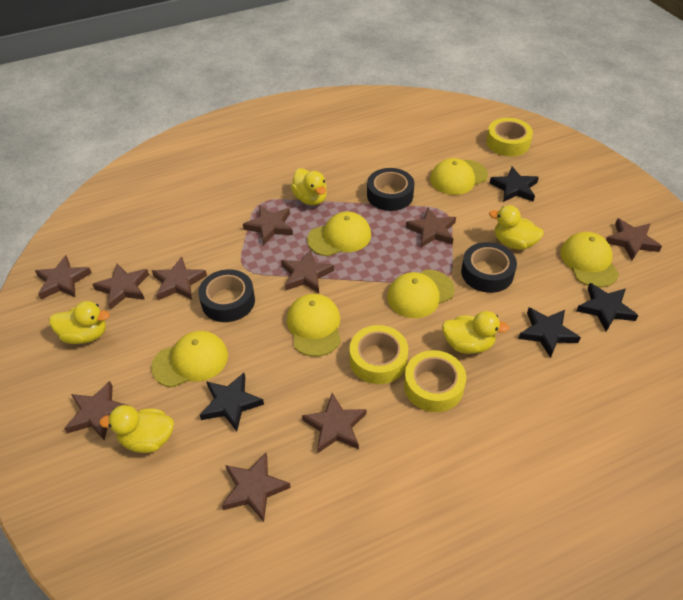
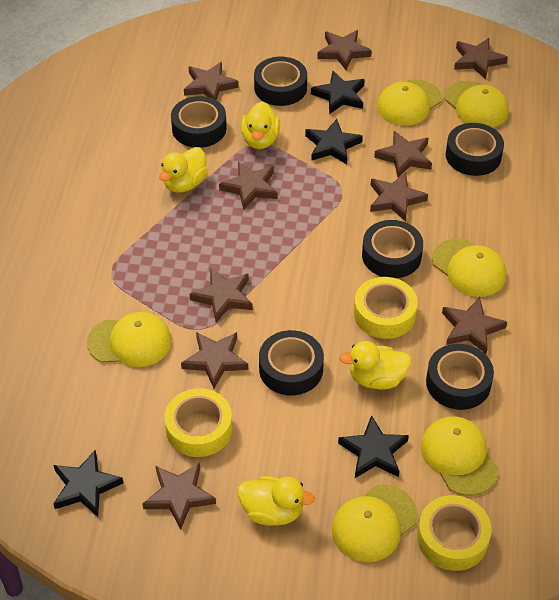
black tape: [198,269,255,322] [367,168,414,211] [461,242,517,293] = 3 -> [171,96,227,148] [254,57,307,106] [259,330,324,395] [362,220,423,278] [426,344,494,410] [446,123,504,176] = 6
yellow duck: [49,301,110,344] [99,405,174,453] [291,168,327,205] [442,311,509,354] [489,205,544,250] = 5 -> [159,147,208,193] [238,476,315,526] [241,101,280,149] [339,341,412,390] = 4

